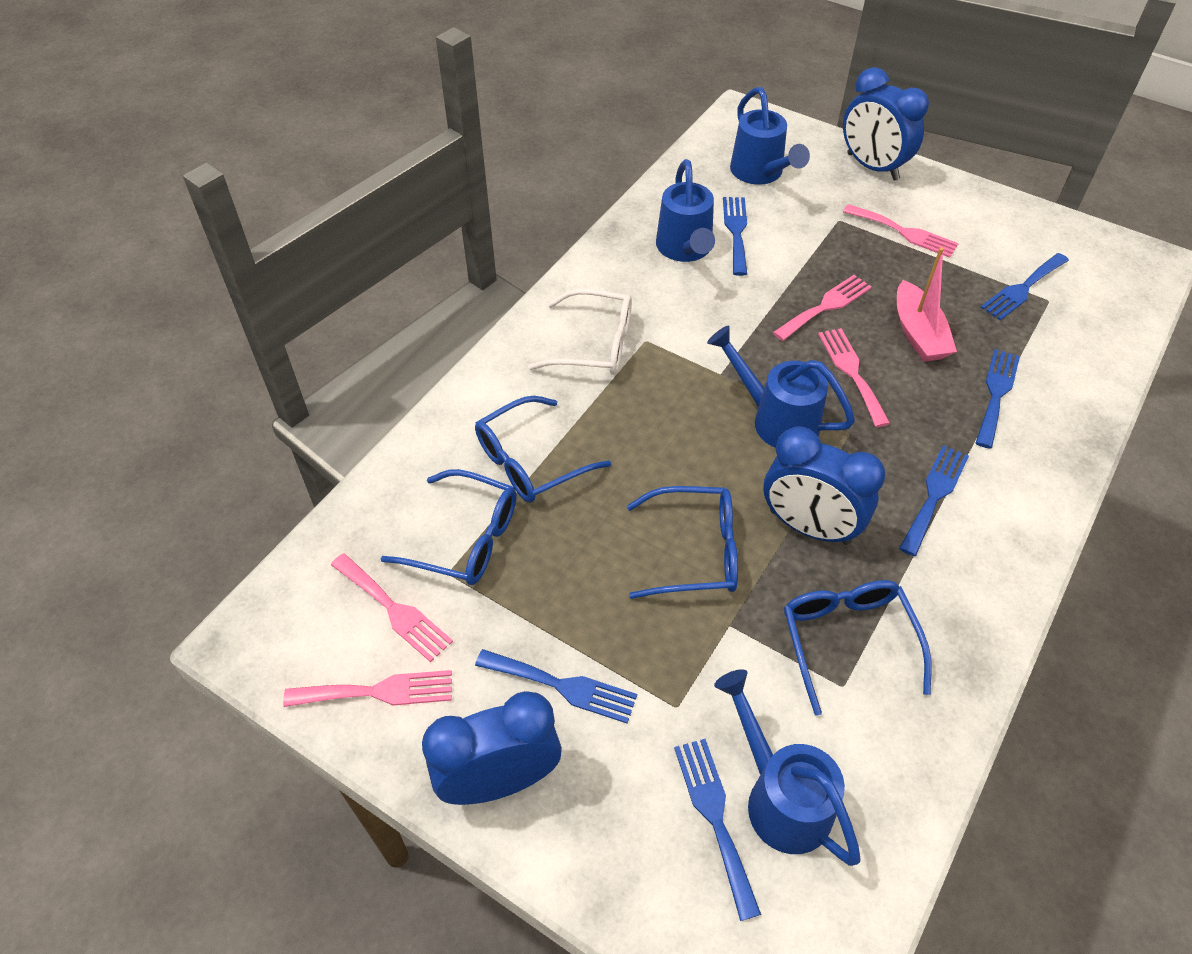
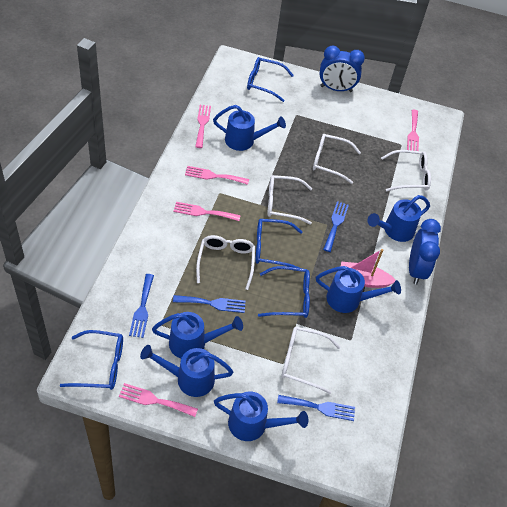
blue clock: [422,691,562,805] [763,426,886,545] [843,67,929,181] = 3 -> [320,45,365,92] [409,219,441,285] = 2
blue fork: [475,649,637,723] [674,739,761,921] [723,197,747,276] [899,445,969,556] [976,349,1020,448] [981,253,1069,320] = 6 -> [129,274,154,338] [173,295,246,313] [277,395,355,421] [323,201,349,252] = 4
blue watering can: [656,159,715,262] [707,326,855,448] [714,669,861,866] [730,87,810,185] = 4 -> [140,345,233,397] [152,312,243,358] [213,105,286,151] [214,391,308,441] [316,266,401,313] [367,195,430,242] = 6
white glasses: [528,289,632,375] = 1 -> [196,235,255,290] [268,175,312,225] [281,327,341,394] [313,134,361,184] [381,150,431,191] = 5

